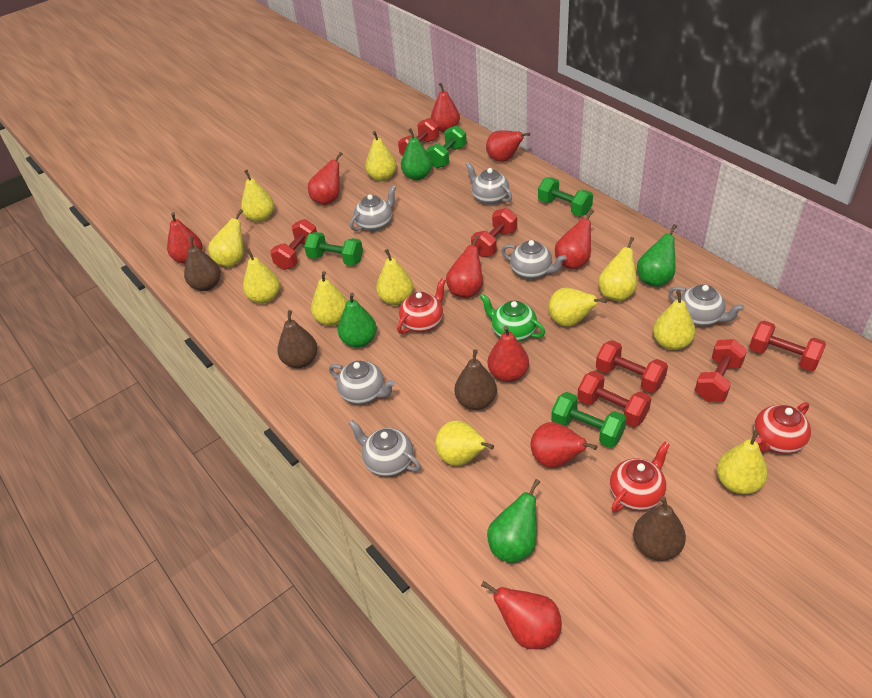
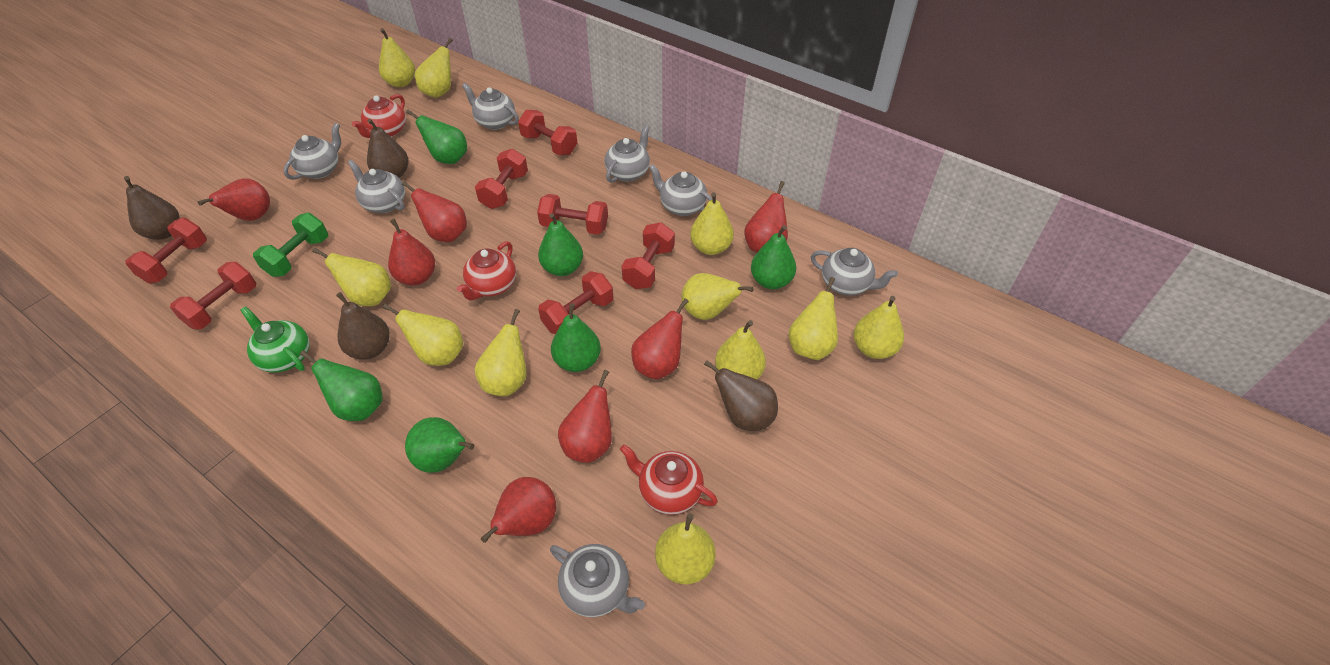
green dumbbell: [304,232,363,266] [426,125,467,168] [538,178,593,216] [551,392,627,448] = 4 -> [253,213,328,277] = 1
green pear: [338,293,377,348] [401,128,432,180] [487,479,540,563] [637,224,677,287] = 4 -> [300,350,382,421] [405,417,475,473] [406,110,467,164] [538,213,583,276] [551,303,601,372] [751,225,796,289] = 6
grey teapot: [329,361,395,404] [349,420,421,476] [350,185,396,231] [466,162,512,205] [501,240,567,279] [669,284,744,326] = 6 -> [283,123,341,180] [348,160,405,213] [462,83,519,130] [550,544,645,617] [605,125,650,183] [649,164,713,216] [811,248,898,296] = 7
red pear: [167,212,202,264] [308,152,343,205] [431,83,460,133] [446,235,483,298] [481,581,562,649] [486,130,530,162] [488,326,529,382] [531,422,597,468] [555,209,594,270] = 9 -> [198,178,270,221] [388,219,435,286] [402,181,467,242] [481,477,556,543] [558,370,612,463] [631,298,689,379] [744,181,788,252] = 7

